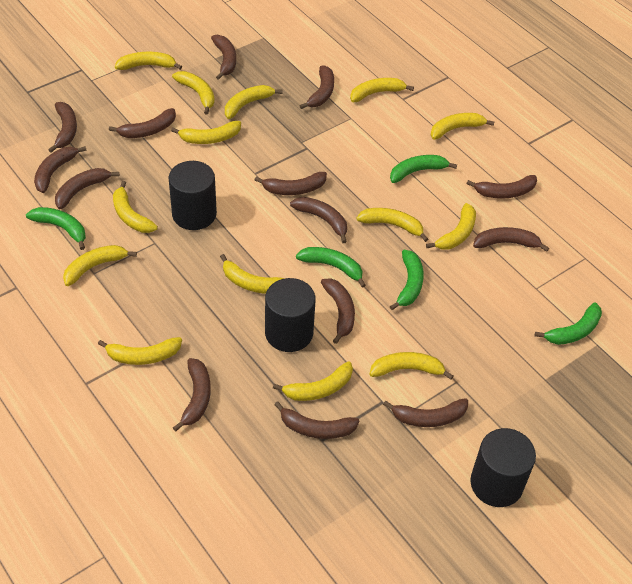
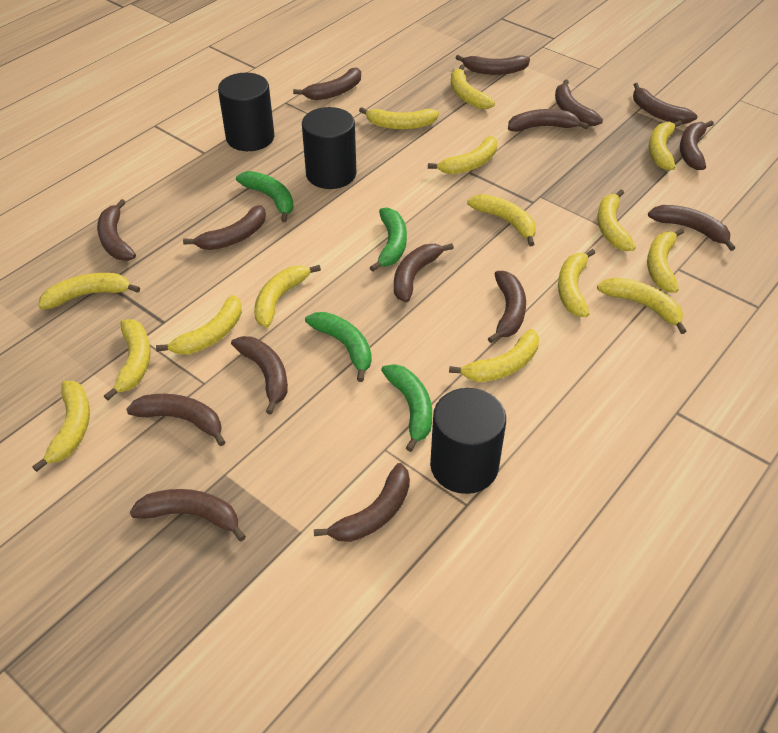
brown banana: [34,146,86,193] [48,102,77,153] [55,168,119,209] [109,108,176,138] [173,358,211,432] [211,35,236,80] [254,172,327,195] [274,401,359,439] [290,197,347,243] [300,65,334,109] [321,278,355,344] [383,398,468,427] [466,175,537,198] [473,227,549,252] = 14 -> [97,199,136,261] [126,394,225,446] [130,489,246,541] [183,205,266,250] [231,336,288,415] [293,68,361,100] [314,463,410,542] [394,243,454,303] [456,55,530,75] [488,271,526,343] [508,109,589,132] [555,79,603,126] [633,83,698,124] [648,205,735,251] [680,120,714,170] = 15
green banana: [26,207,86,250] [296,247,366,288] [390,155,457,183] [390,250,424,310] [535,302,602,345] = 5 -> [236,171,294,222] [305,312,372,382] [370,208,407,272] [381,364,432,452] = 4
yellow banana: [63,245,137,286] [98,337,182,365] [113,181,158,233] [115,52,182,70] [171,121,241,144] [172,71,215,114] [220,254,284,294] [225,85,283,119] [273,361,353,401] [350,78,414,102] [356,208,428,242] [369,352,453,380] [426,203,476,250] [431,113,494,140] = 14 -> [32,381,90,472] [38,273,140,309] [104,319,151,400] [156,295,242,355] [254,265,321,328] [359,107,439,130] [428,136,497,174] [449,329,539,382] [451,65,495,109] [467,194,536,246] [558,249,595,317] [597,190,636,251] [597,277,687,334] [647,228,684,293] [649,120,682,170] = 15

